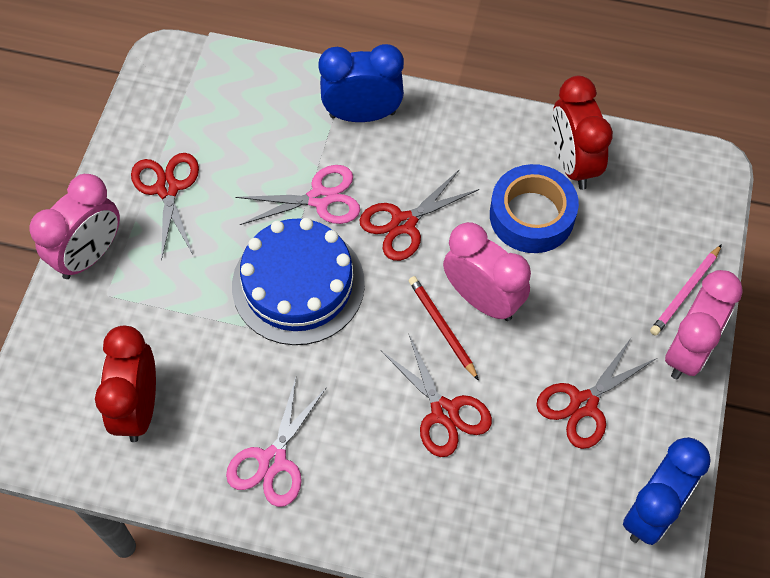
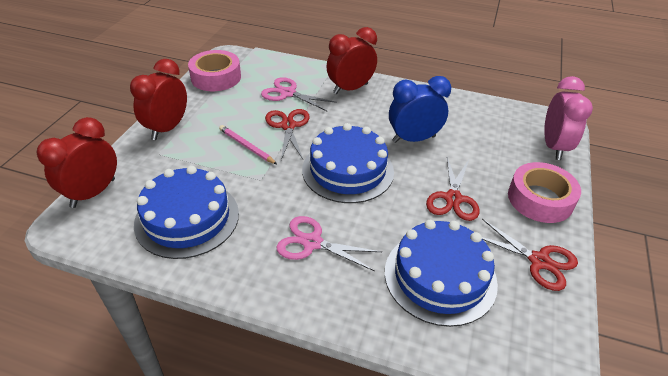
blue cake: [232,218,365,345] = 1 -> [134,166,239,259] [302,123,394,203] [385,220,498,327] = 3
blue clock: [318,44,404,122] [623,437,711,545] = 2 -> [389,76,451,143] = 1
blue tape: [490,164,579,253] = 1 -> none = 0
pink clock: [30,174,120,279] [443,222,531,321] [665,270,742,379] = 3 -> [544,76,593,160] = 1
pink tape: none = 0 -> [188,50,241,91] [508,162,581,223] = 2
red clock: [95,326,156,442] [552,76,613,190] = 2 -> [36,117,117,208] [130,59,187,140] [327,27,377,95] = 3
red pencil: [408,276,479,381] = 1 -> none = 0
red scissors: [131,153,199,261] [359,169,479,261] [381,335,492,457] [536,337,657,449] = 4 -> [265,109,310,160] [426,157,480,221] [482,219,578,291] = 3

